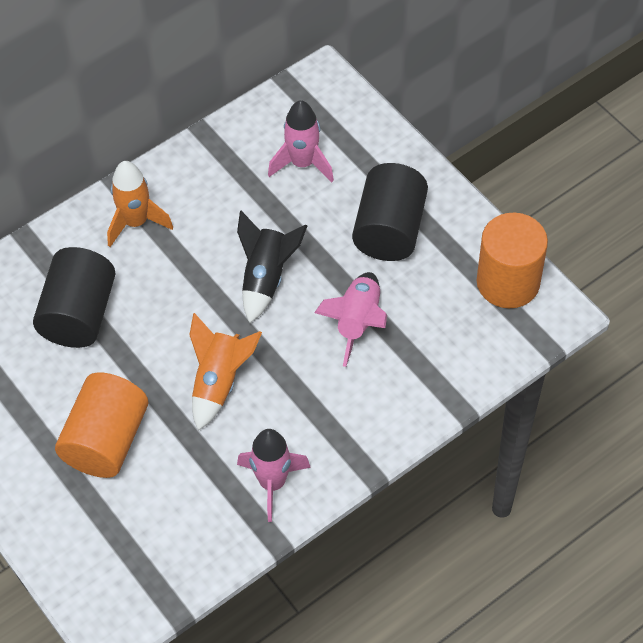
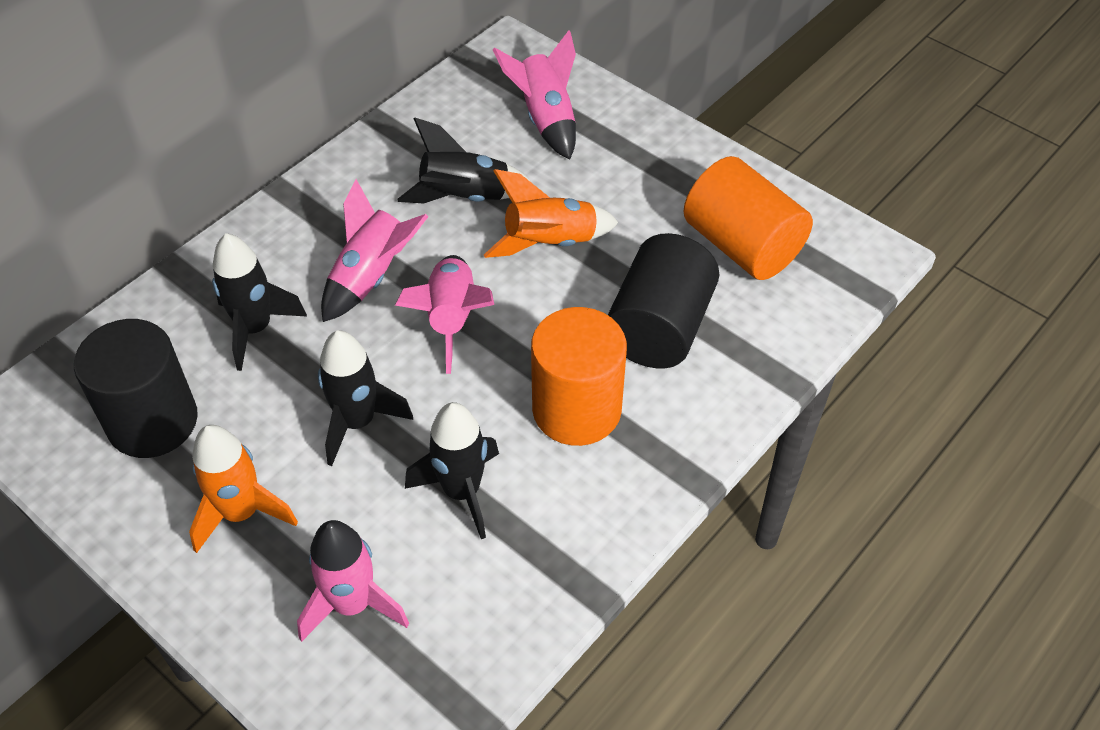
black rocket: [237,211,307,323] = 1 -> [212,233,307,371] [318,330,413,466] [398,118,532,203] [405,402,499,539] = 4
pink rocket: [237,429,311,522] [268,100,334,182] [314,272,387,367] = 3 -> [297,520,409,642] [321,179,429,322] [395,255,494,374] [493,30,576,159] = 4

